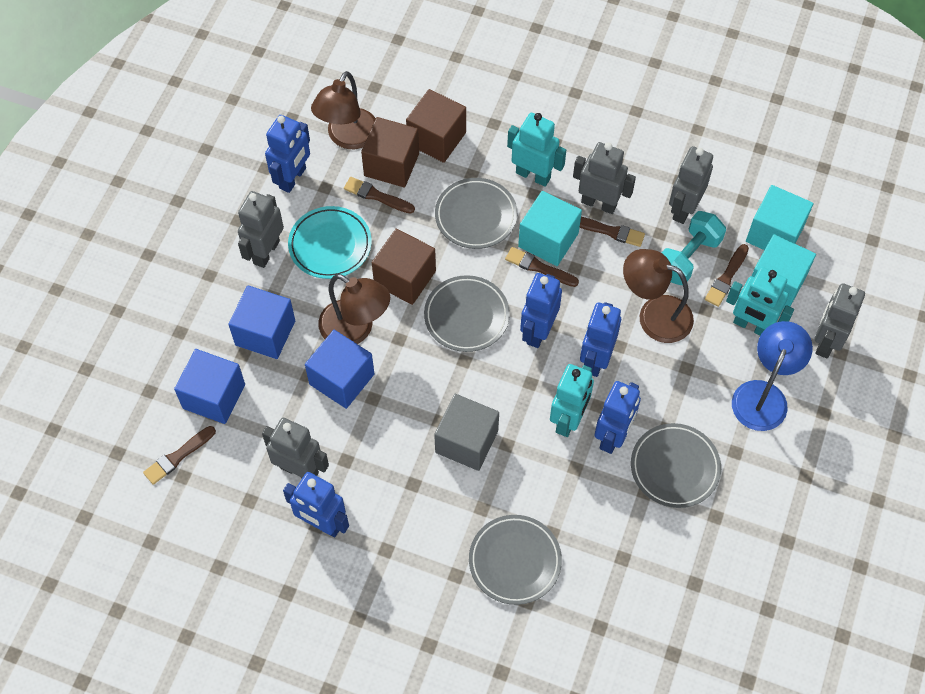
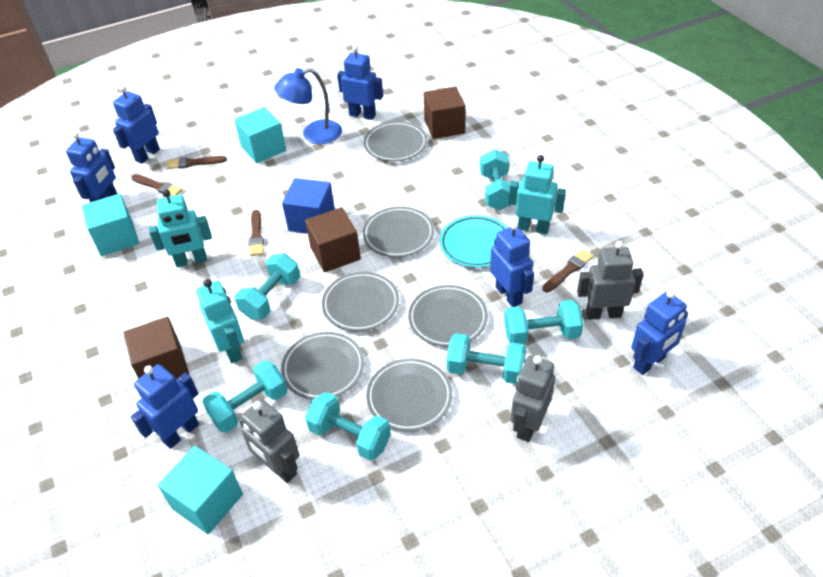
blue cube: [174,349,245,424] [228,285,295,359] [305,330,374,409] = 3 -> [282,178,335,234] = 1
blue robot: [265,115,310,193] [283,472,349,537] [520,273,562,348] [580,302,621,377] [594,381,641,454] = 5 -> [66,132,117,202] [113,86,160,164] [131,364,199,449] [337,45,383,120] [490,222,534,307] [631,290,688,375] = 6
brown brush: [143,426,216,485] [344,177,415,214] [505,247,579,287] [579,217,645,247] [705,244,749,307] = 5 -> [131,174,183,196] [166,156,227,169] [249,210,264,256] [542,249,594,292] = 4
brown lamp: [311,71,376,149] [318,274,390,344] [623,249,694,343] = 3 -> none = 0
grey cube: [434,394,499,471] = 1 -> none = 0
grey plate: [424,275,510,352] [435,178,517,249] [469,515,562,605] [631,423,721,508] = 4 -> [281,332,364,400] [322,272,399,331] [363,206,434,257] [364,121,427,162] [366,358,453,432] [408,285,488,347] = 6
grey robot: [238,191,284,268] [262,418,329,479] [573,142,636,214] [669,146,713,224] [814,283,865,358] = 5 -> [239,399,299,483] [511,355,555,442] [577,241,644,320] = 3
turquoise dumbbell: [661,211,726,285] = 1 -> [202,360,288,433] [235,253,300,319] [305,392,391,461] [446,333,527,384] [480,149,511,210] [504,300,584,345] = 6

